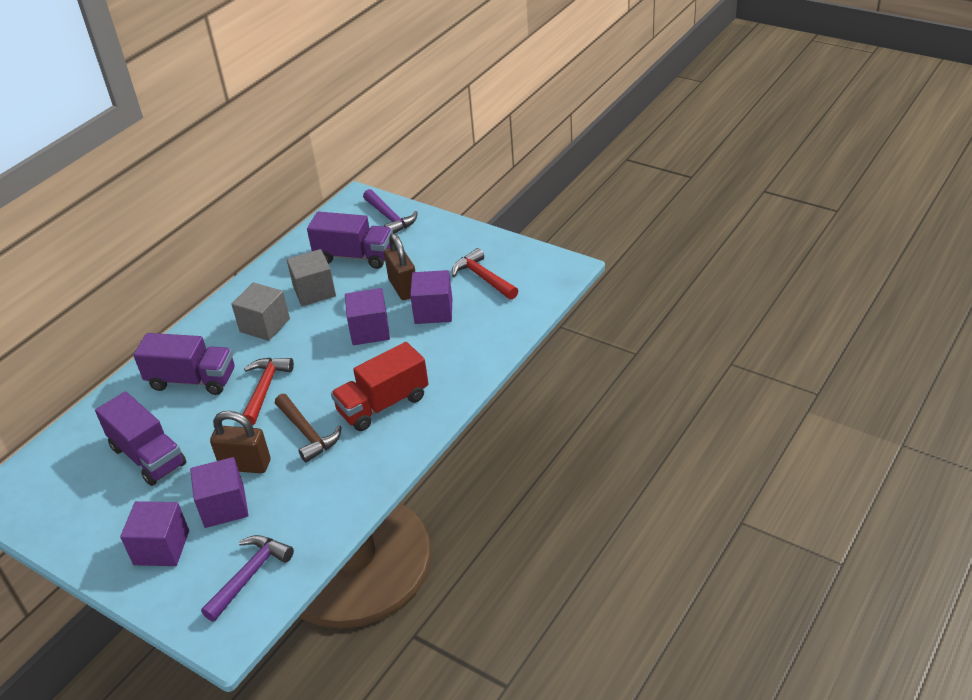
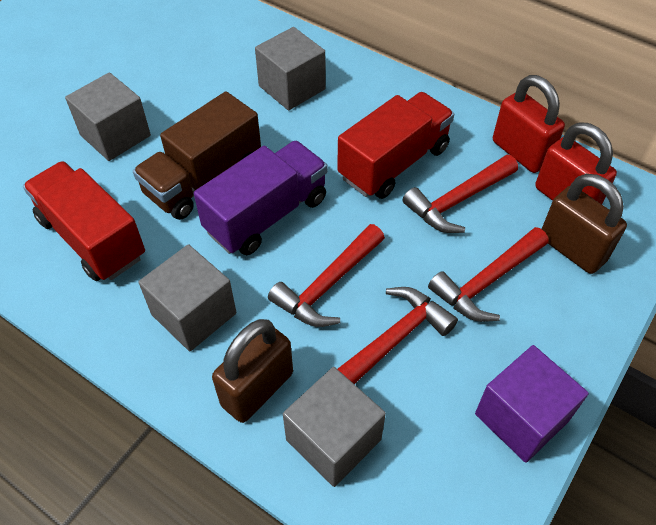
brown hammer: [275,394,342,463] = 1 -> none = 0
brown truck: none = 0 -> [133,92,261,220] = 1
grey cube: [231,282,290,341] [287,249,336,306] = 2 -> [65,72,151,161] [138,244,236,351] [255,27,325,110] [283,367,386,487] = 4
purple cube: [120,501,189,566] [190,457,248,528] [345,288,390,345] [410,270,452,324] = 4 -> [475,345,589,463] = 1
purple hammer: [201,535,294,621] [363,189,418,233] = 2 -> none = 0
purple truck: [95,391,186,486] [133,333,234,395] [307,212,393,269] = 3 -> [194,141,327,255] = 1
red hammer: [243,358,294,425] [452,248,518,300] = 2 -> [268,224,385,327] [338,287,458,384] [403,155,518,233] [428,227,548,322] = 4
red padlock: none = 0 -> [493,75,565,173] [535,122,617,204] = 2
red truck: [331,342,429,431] = 1 -> [23,161,145,281] [337,92,454,199] = 2

